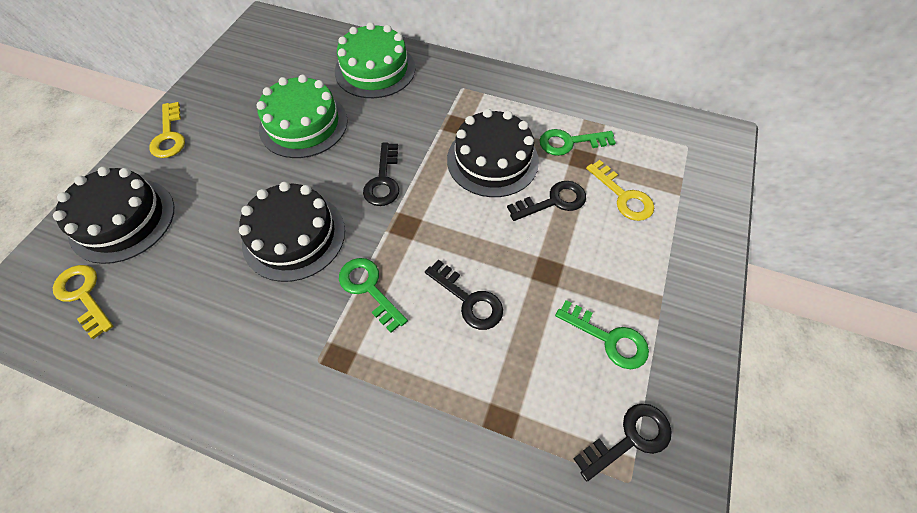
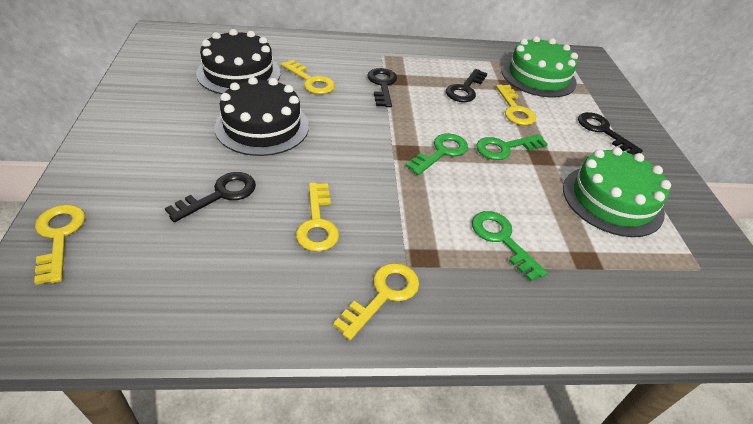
black cake: [53,167,174,264] [239,182,345,282] [447,109,539,197] = 3 -> [196,29,280,94] [214,77,309,156] = 2
yellow key: [53,265,113,339] [149,102,185,158] [586,160,654,221] = 3 -> [34,204,85,285] [281,60,335,94] [296,183,339,252] [333,263,419,340] [496,85,536,125] = 5

